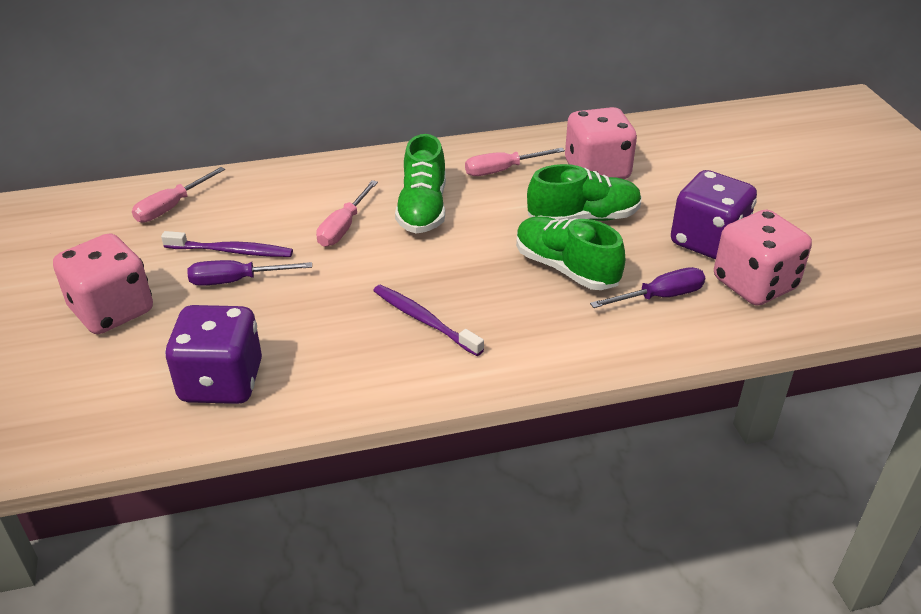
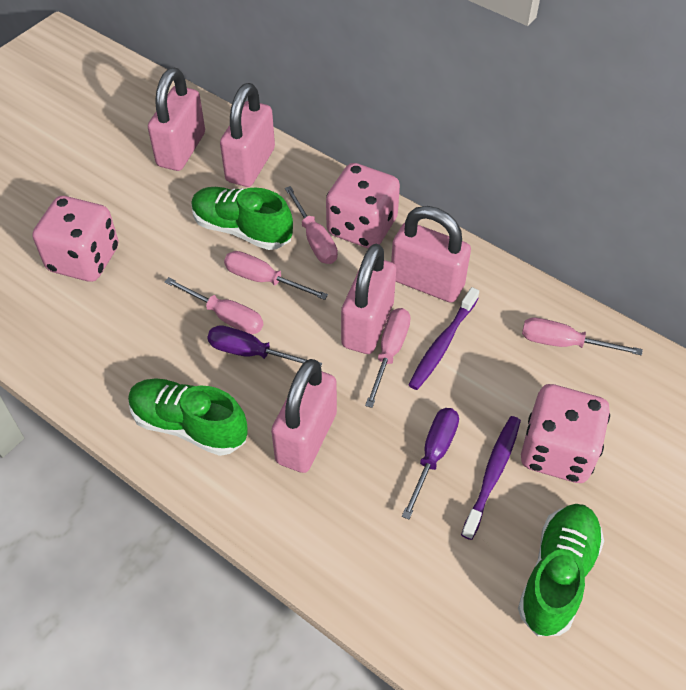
pink padlock: none = 0 -> [148,68,205,171] [220,83,275,187] [271,359,337,473] [341,244,396,354] [391,206,471,303] = 5
pink screwdriver: [132,167,225,222] [316,180,378,247] [465,148,565,176] = 3 -> [165,277,263,335] [224,251,328,300] [285,186,338,264] [365,308,411,408] [522,318,643,356] = 5
purple dice: [165,305,262,404] [671,170,757,260] = 2 -> none = 0

